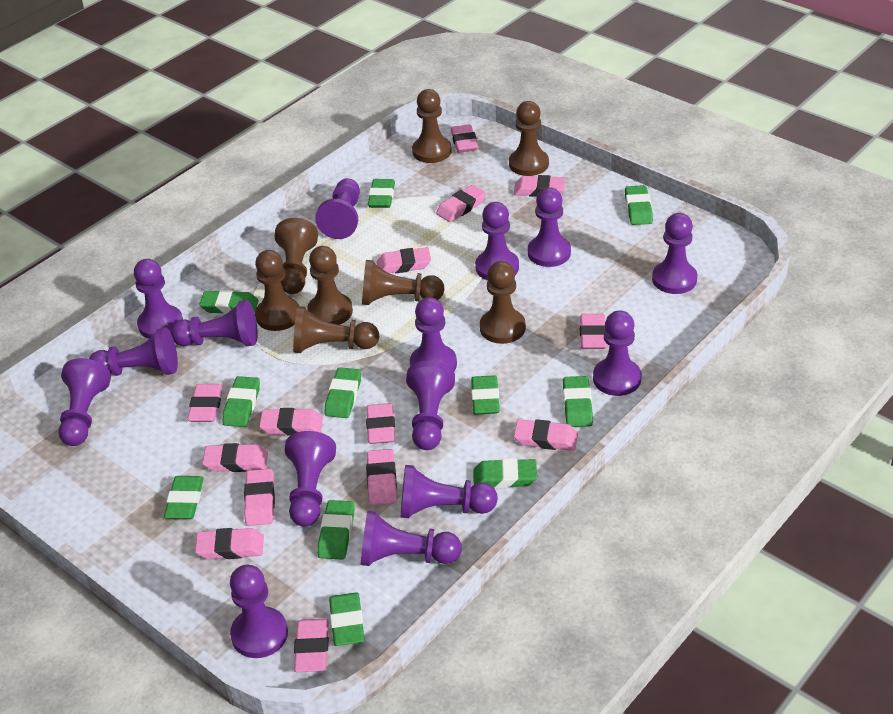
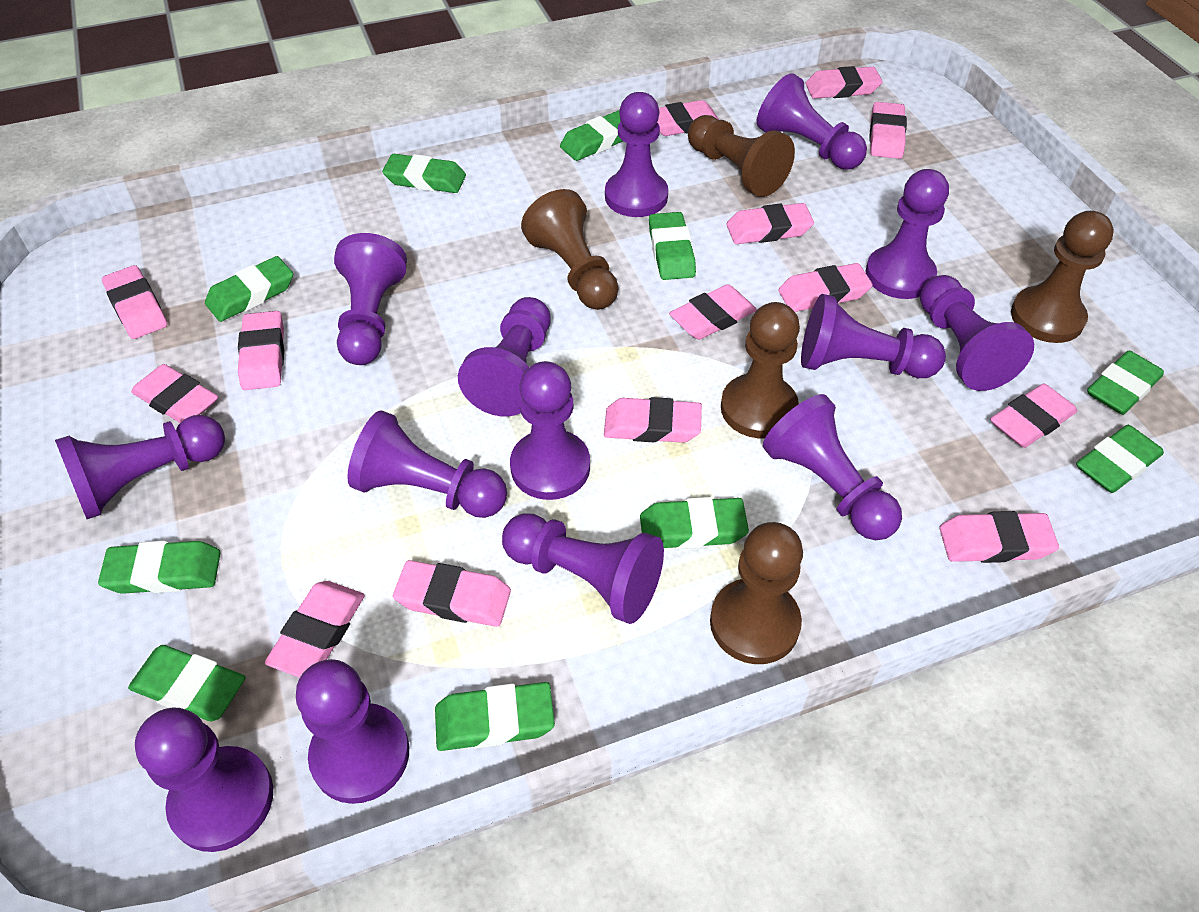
brown pawn: [255,250,299,331] [274,218,318,294] [293,306,379,353] [307,246,353,325] [362,260,445,305] [412,89,452,163] [480,261,526,344] [509,101,549,176] = 8 -> [521,189,619,310] [688,115,795,197] [710,522,803,664] [721,302,800,438] [1011,211,1114,343] = 5
green eraser: [164,476,204,519] [199,290,259,314] [222,376,260,427] [318,500,354,560] [324,367,361,418] [329,592,364,646] [368,179,395,208] [471,375,500,415] [473,458,537,488] [563,376,593,427] [625,185,653,225] = 11 -> [98,541,221,594] [128,645,246,722] [205,256,293,322] [382,154,466,193] [435,682,555,751] [560,111,623,161] [640,497,749,549] [649,212,696,280] [1076,425,1164,493] [1087,351,1164,415] = 10
purple pawn: [58,358,111,446] [89,327,178,376] [134,259,183,339] [170,300,258,346] [230,565,288,658] [285,431,336,526] [315,178,360,239] [361,511,462,566] [401,465,498,518] [406,361,455,450] [410,297,457,371] [475,202,519,280] [528,187,571,267] [593,310,641,396] [652,213,698,294] = 15 -> [55,415,225,519] [135,707,273,852] [296,659,409,804] [334,233,407,365] [347,411,507,518] [458,297,550,417] [502,513,664,624] [510,361,590,500] [605,92,668,217] [757,73,867,170] [763,394,902,540] [801,294,946,378] [865,169,949,299] [920,275,1034,391] = 14

